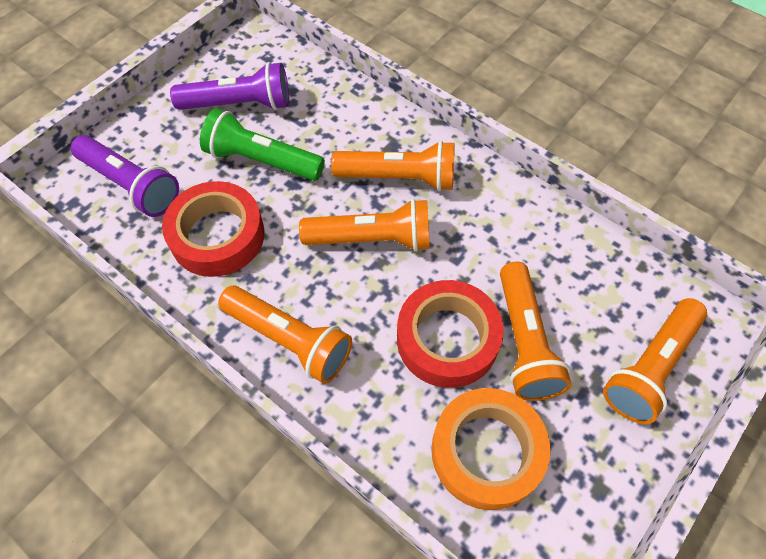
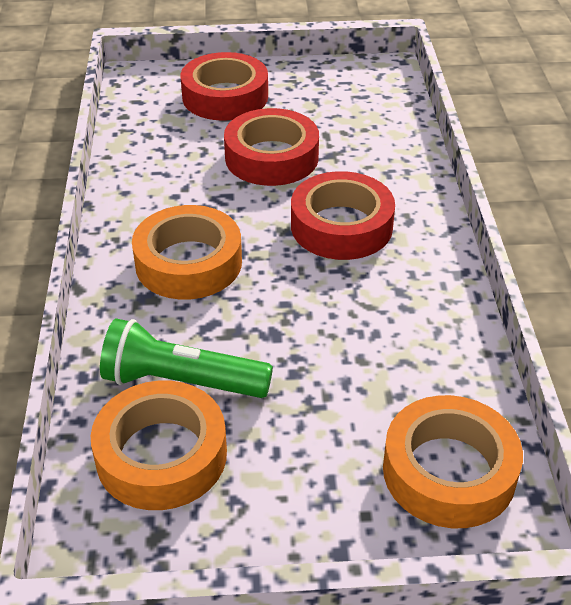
orange flashlight: [218,286,352,384] [299,199,430,252] [331,141,455,191] [500,261,572,401] [603,298,707,424] = 5 -> none = 0
orange tape: [431,388,550,510] = 1 -> [91,381,227,510] [132,205,242,300] [383,395,523,528] = 3
purple flashlight: [71,135,179,217] [170,62,289,110] = 2 -> none = 0
red tape: [162,181,265,277] [397,280,504,388] = 2 -> [181,52,268,121] [224,108,319,186] [291,171,395,260] = 3

